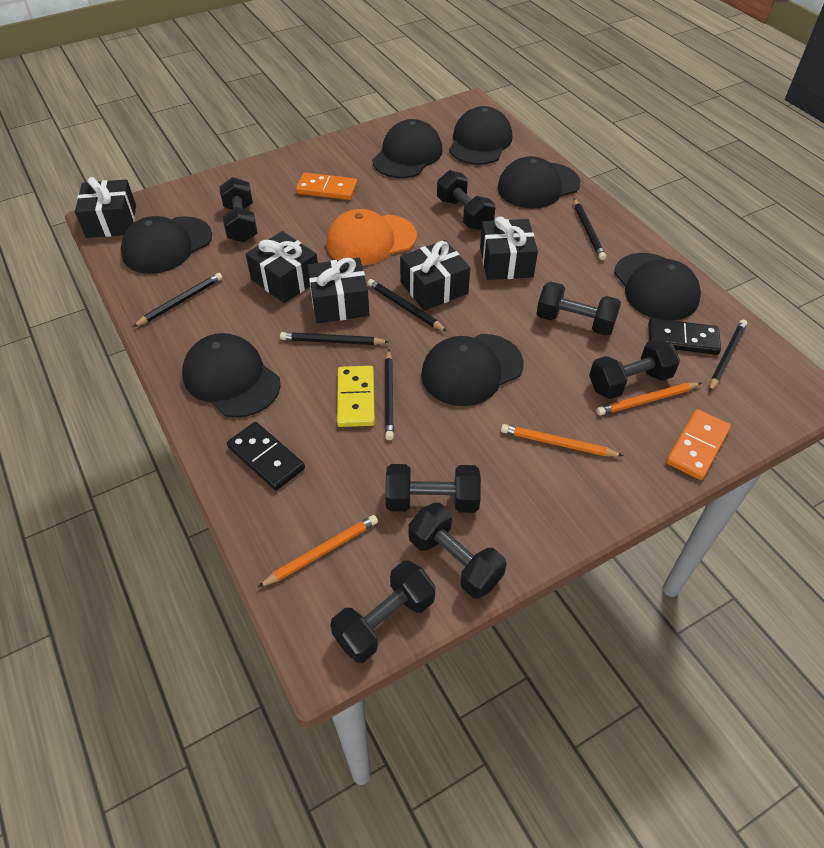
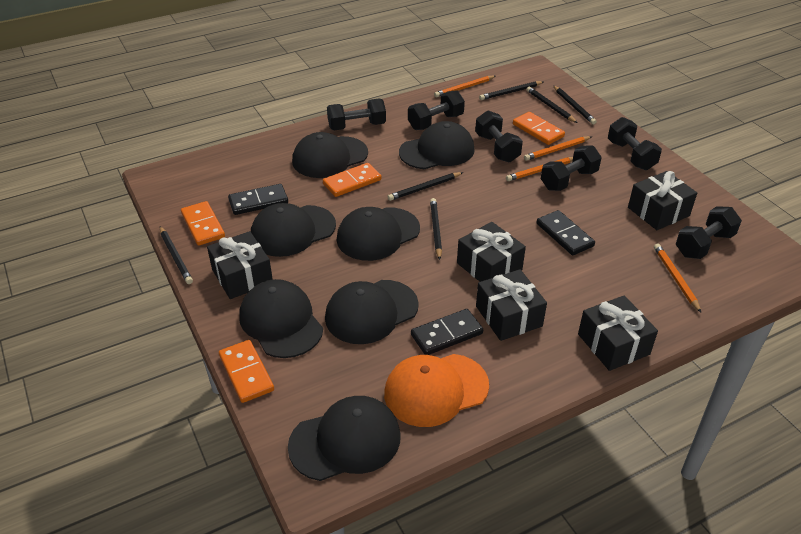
black domino: [227,422,305,490] [648,318,721,355] = 2 -> [228,184,288,215] [411,309,483,355] [536,210,595,255] = 3
black dumbbell: [219,177,258,243] [330,560,436,663] [385,464,481,513] [409,503,507,599] [437,170,496,231] [536,282,621,336] [589,339,680,399] = 7 -> [327,99,386,130] [408,90,465,130] [475,110,523,162] [541,145,602,191] [608,117,662,170] [676,206,742,259] = 6
orange domino: [296,173,358,200] [666,409,731,480] = 2 -> [181,201,225,246] [219,340,274,403] [323,163,381,197] [513,112,565,145] = 4
orange pencil: [258,515,378,587] [501,424,624,456] [596,382,701,415] = 3 -> [434,76,496,97] [506,157,573,181] [524,136,592,161] [654,244,701,312] = 4
yellow domino: [337,366,375,427] = 1 -> none = 0

